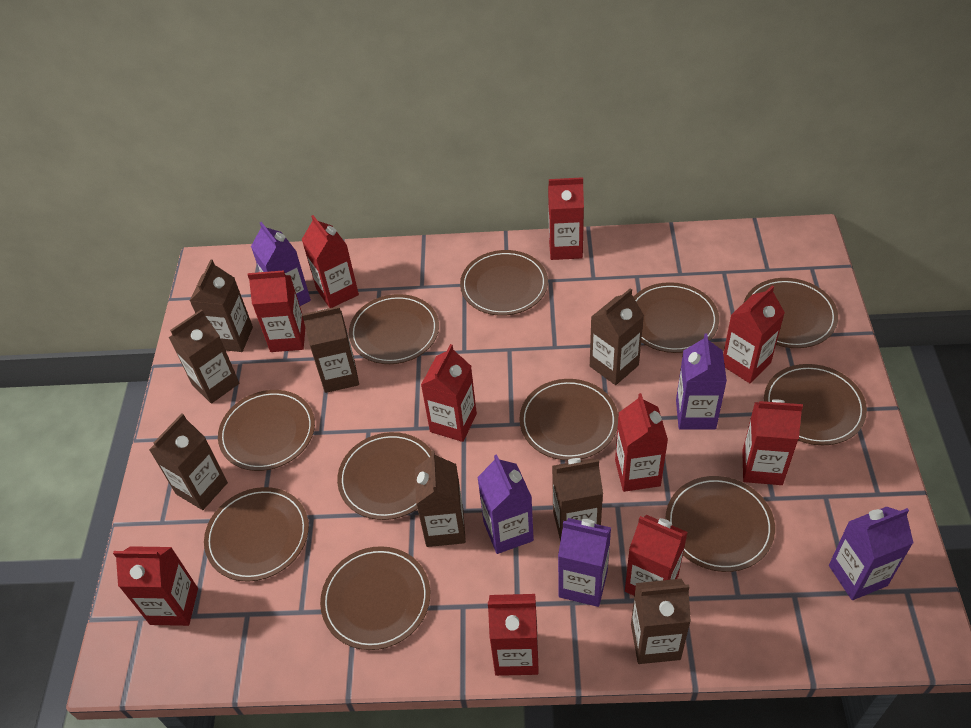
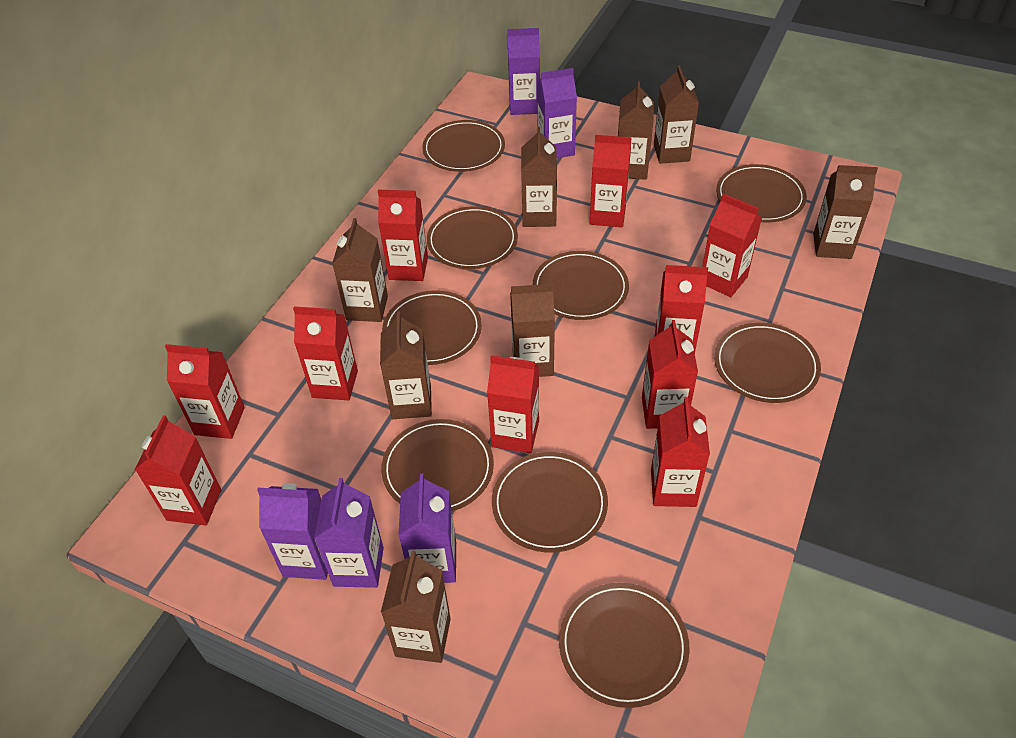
brown plate: [204,487,309,582] [218,390,315,471] [320,546,430,650] [337,432,432,520] [349,294,439,364] [460,250,548,316] [519,379,618,460] [634,282,719,353] [665,476,775,572] [744,278,838,348] [764,364,867,445] = 11 -> [381,419,494,511] [382,290,482,365] [422,120,505,172] [427,206,518,269] [492,452,608,553] [533,251,629,320] [559,583,690,708] [714,323,821,403] [716,164,807,222] = 9

